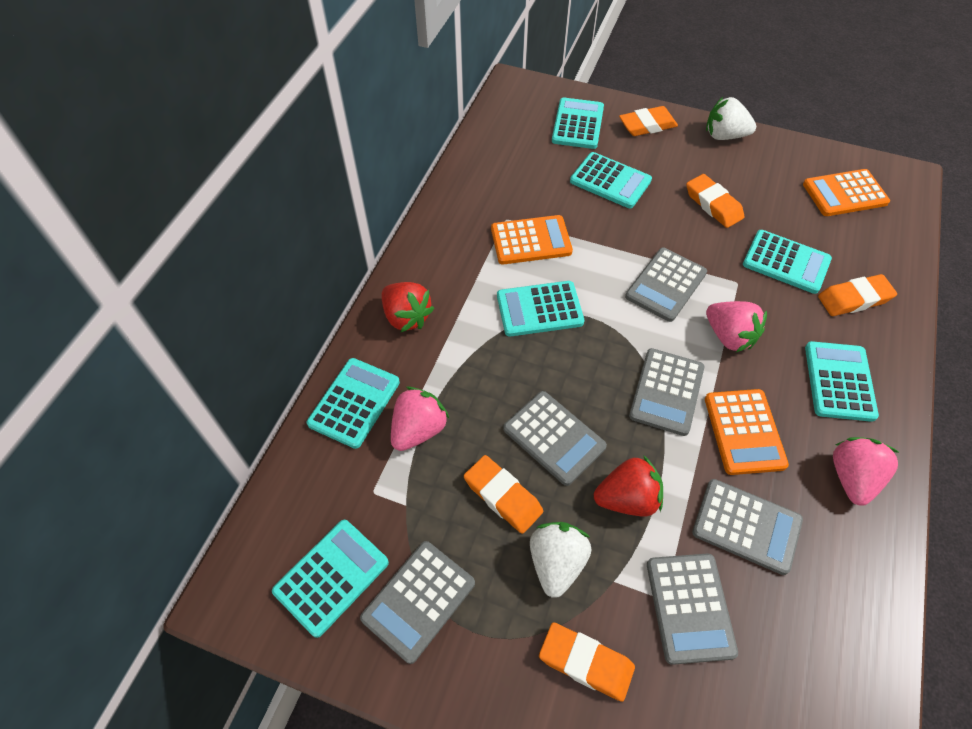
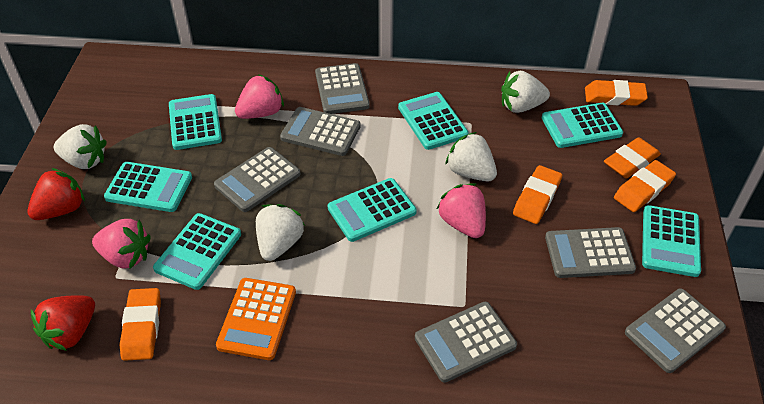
orange calculator: [491,215,573,264] [705,389,789,475] [803,169,890,216] = 3 -> [216,278,296,360] = 1
white strawberry: [530,522,592,598] [706,97,756,140] = 2 -> [54,124,107,169] [256,204,305,261] [445,132,497,181] [501,71,550,113] = 4

